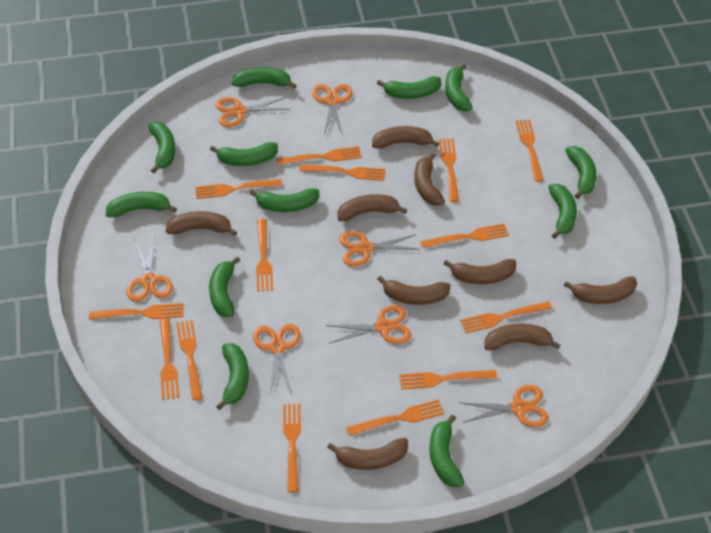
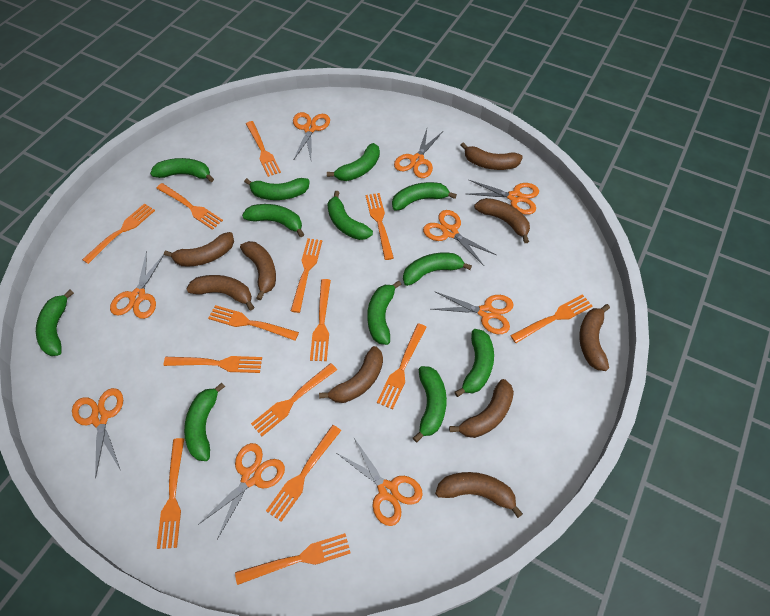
orange scissors: [127,239,173,302] [215,97,290,127] [253,324,300,394] [312,84,353,136] [326,305,411,344] [339,231,420,267] [461,385,549,427] = 7 -> [72,388,123,479] [110,251,164,319] [198,443,285,539] [293,112,330,159] [337,438,423,526] [394,129,443,178] [423,210,496,266] [431,291,514,334] [467,180,539,215] = 9

